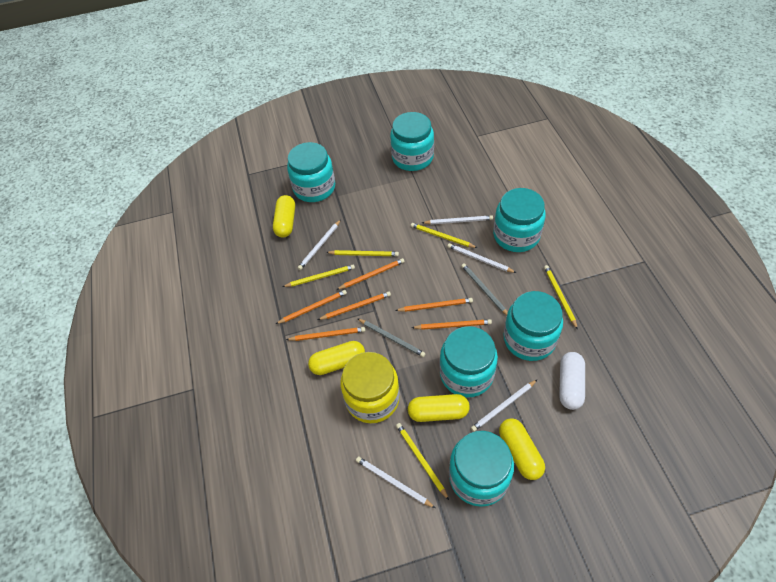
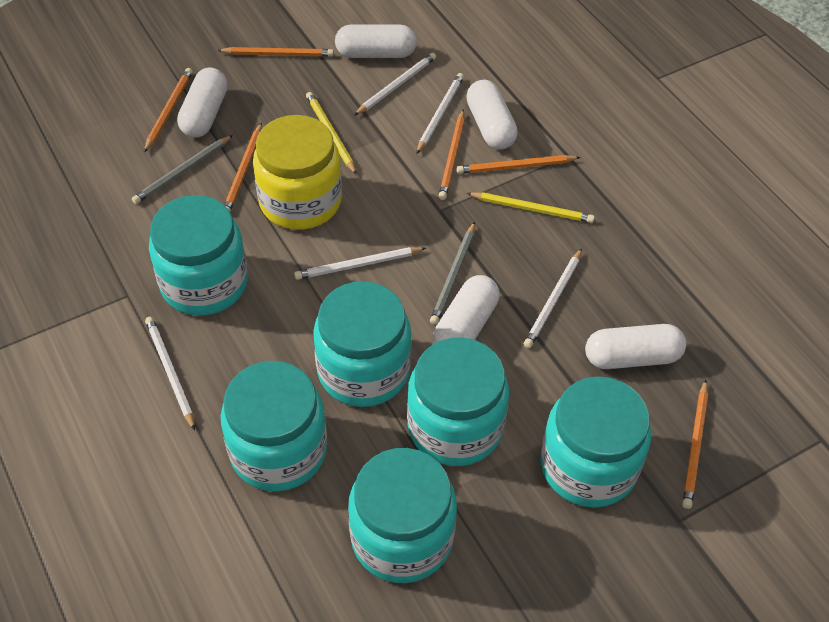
white capsule: [559,352,585,410] = 1 -> [177,68,228,137] [335,24,417,58] [433,275,500,343] [466,80,518,150] [585,324,686,369] = 5
yellow capsule: [273,195,295,238] [308,341,365,375] [408,394,470,422] [499,418,545,480] = 4 -> none = 0
yellow pencil: [282,265,355,287] [326,250,399,256] [396,423,449,500] [411,223,477,248] [544,265,578,330] = 5 -> [306,92,357,175] [467,192,595,223] = 2

